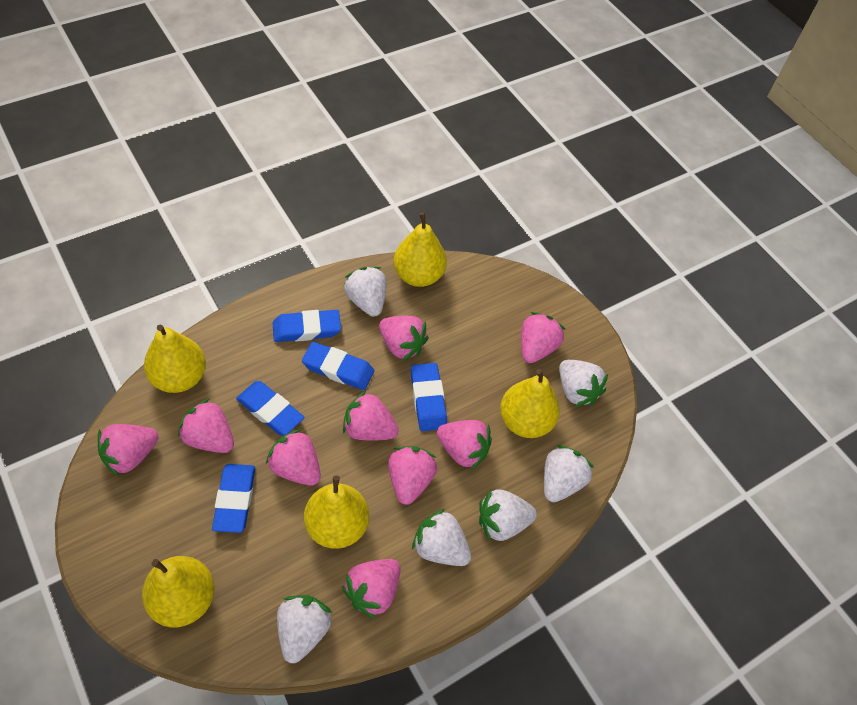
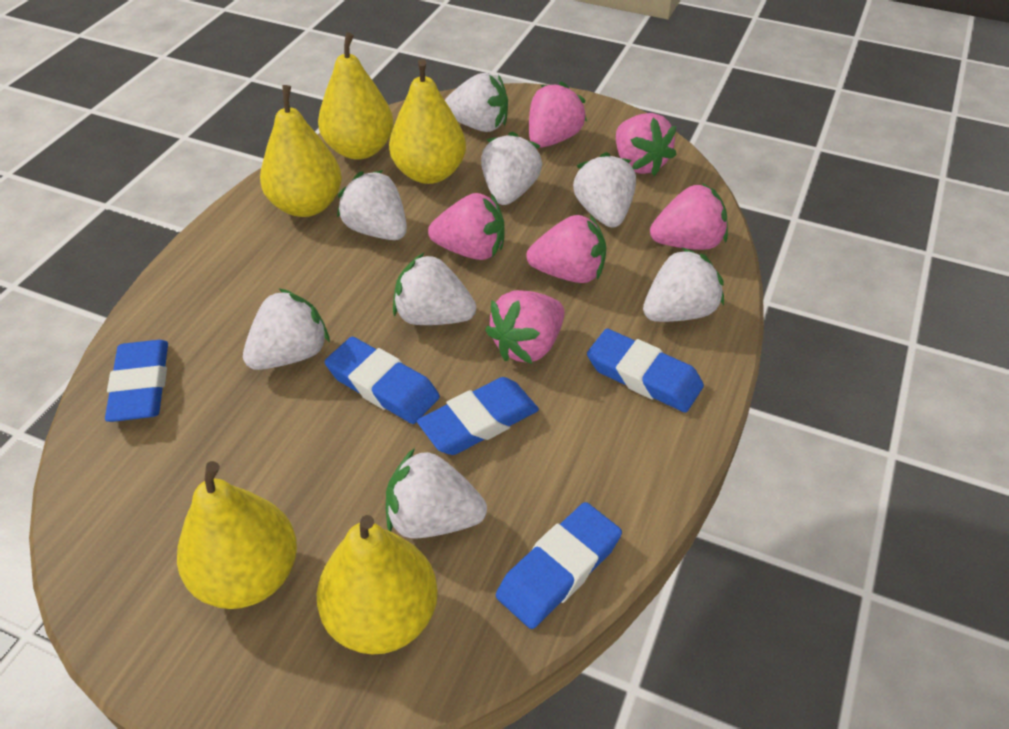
pink strawberry: [98,424,158,476] [178,399,234,453] [266,429,321,486] [342,559,401,619] [343,391,399,441] [379,316,429,361] [388,446,437,505] [437,420,492,470] [521,312,566,363] = 9 -> [428,193,505,260] [485,290,565,364] [526,215,606,283] [529,81,587,148] [616,113,676,176] [650,183,728,250] = 6
white strawberry: [277,595,332,663] [344,267,386,317] [412,509,471,566] [479,490,537,541] [544,445,594,502] [559,360,608,407] = 6 -> [243,288,330,370] [337,170,407,240] [386,448,487,538] [393,253,476,325] [445,73,508,132] [481,132,542,205] [573,152,636,228] [643,247,724,322] = 8

